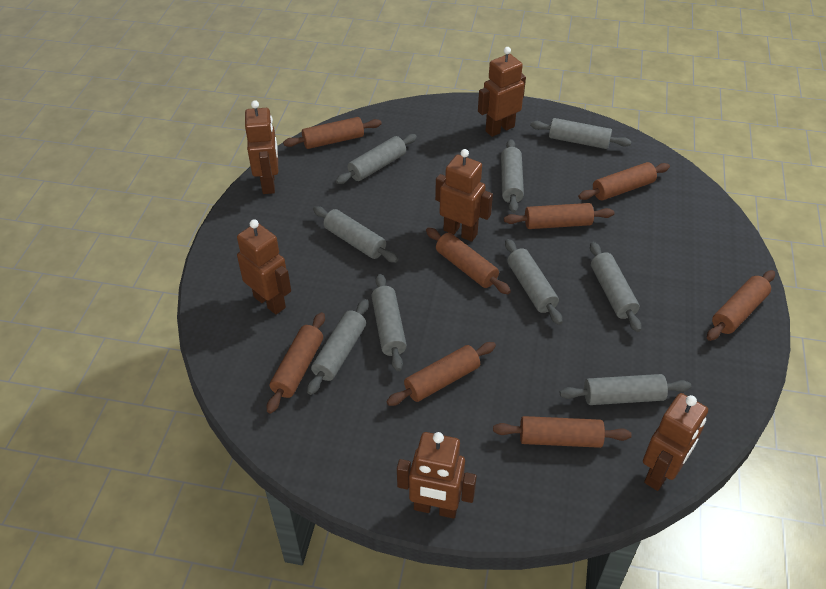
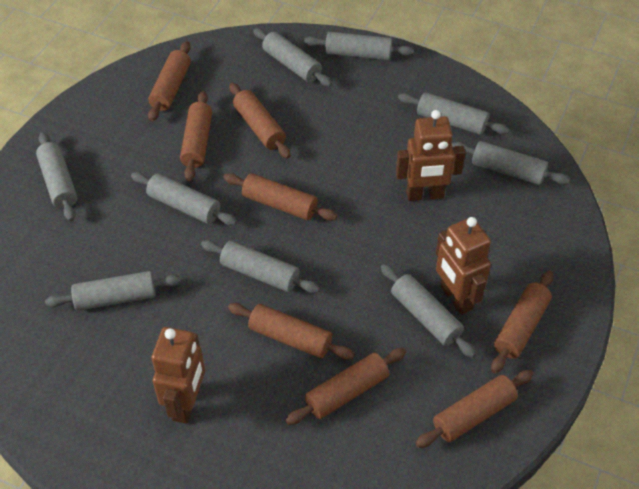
brown robot: [237,219,291,315] [245,100,278,194] [397,432,477,519] [435,149,493,242] [478,47,526,137] [643,393,708,491] = 6 -> [152,327,205,424] [396,110,465,201] [436,217,491,315] = 3

